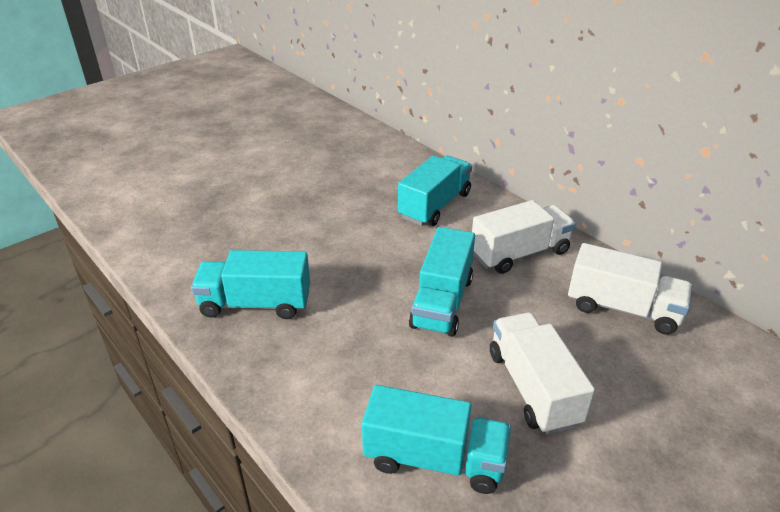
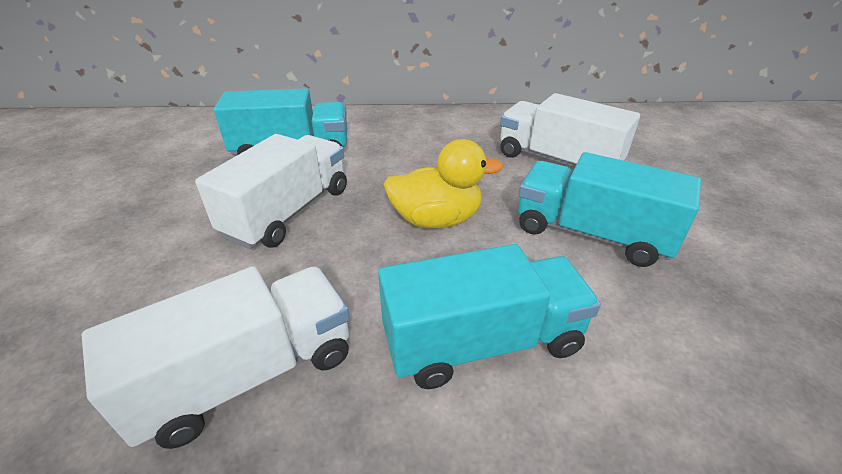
turquoise truck: [191,250,310,319] [362,385,511,494] [398,156,472,226] [409,227,475,337] = 4 -> [214,88,347,155] [378,244,601,389] [518,152,701,267] = 3
yellow duck: none = 0 -> [383,139,503,228] = 1

